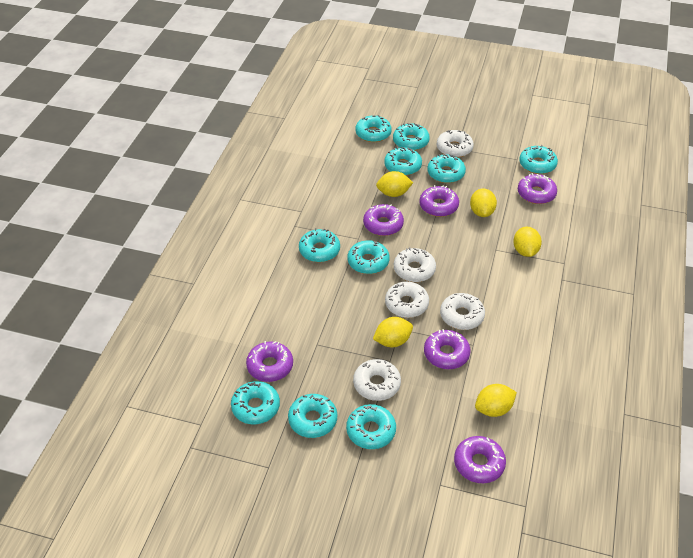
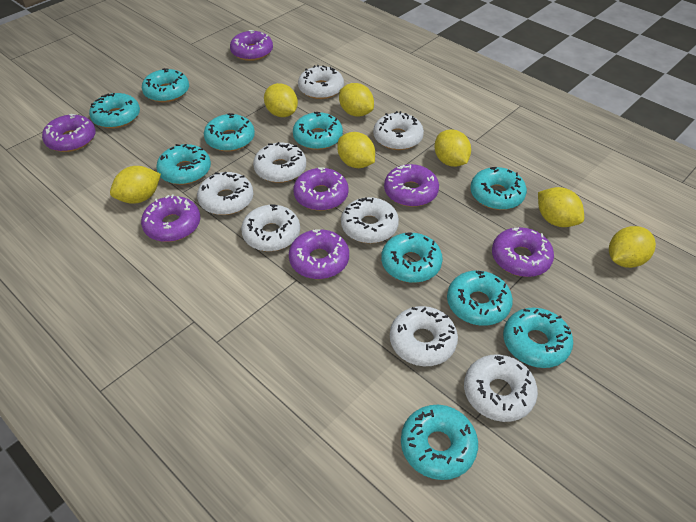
purple donut: [246,341,293,382] [363,204,404,236] [420,185,459,217] [424,329,470,369] [454,436,506,483] [518,173,557,204] = 6 -> [42,114,96,152] [141,194,200,242] [230,30,273,61] [289,229,349,279] [293,167,349,211] [384,164,439,207] [492,227,554,277] = 7
white donut: [353,359,401,401] [385,282,429,318] [394,247,436,282] [437,130,474,157] [440,293,485,330] = 5 -> [197,172,253,215] [241,204,300,252] [253,142,306,183] [298,65,344,99] [341,197,399,243] [373,111,424,150] [390,306,458,366] [464,354,538,422] = 8
yellow lemon: [373,317,413,347] [376,171,413,197] [470,188,497,217] [475,384,517,417] [513,227,542,257] = 5 -> [110,166,161,204] [264,83,298,117] [337,132,375,168] [339,83,374,117] [434,129,471,167] [538,187,584,227] [609,226,656,268] = 7

